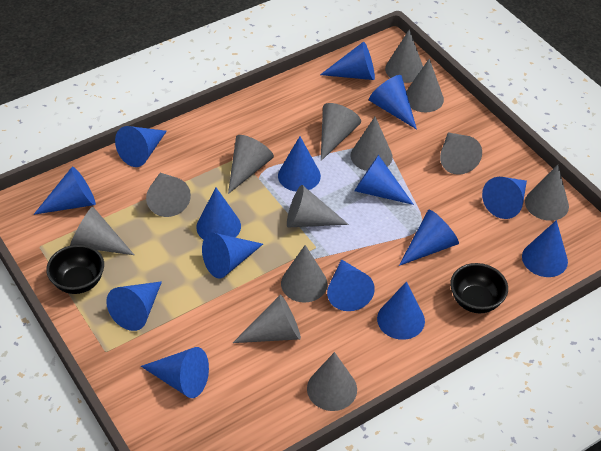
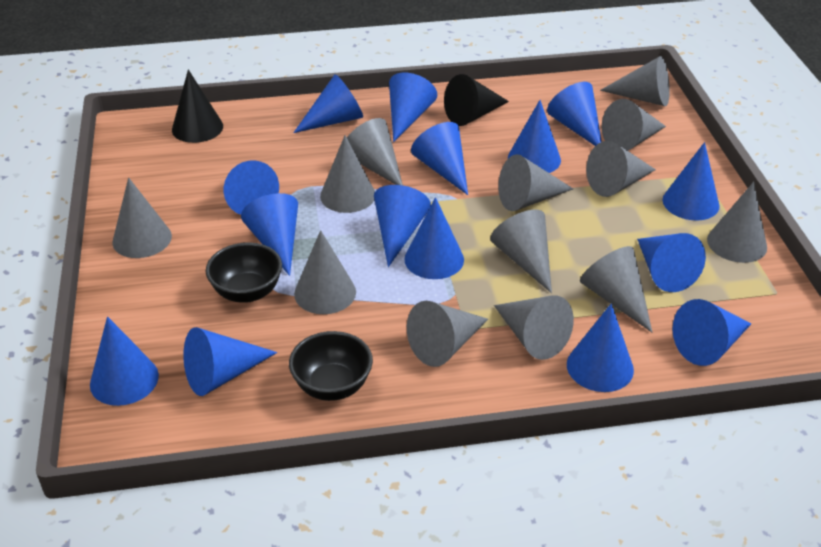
black cone: none = 0 -> [172,70,223,143] [444,74,509,126] = 2

